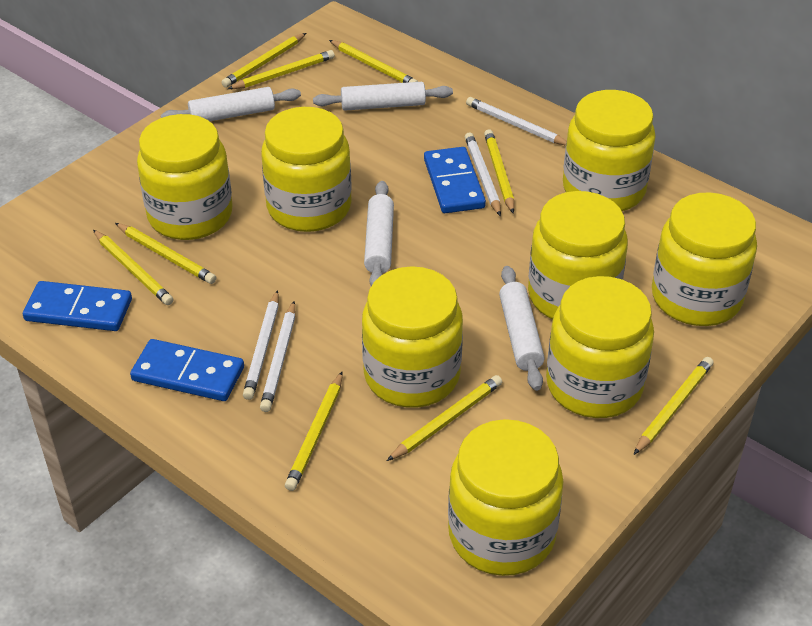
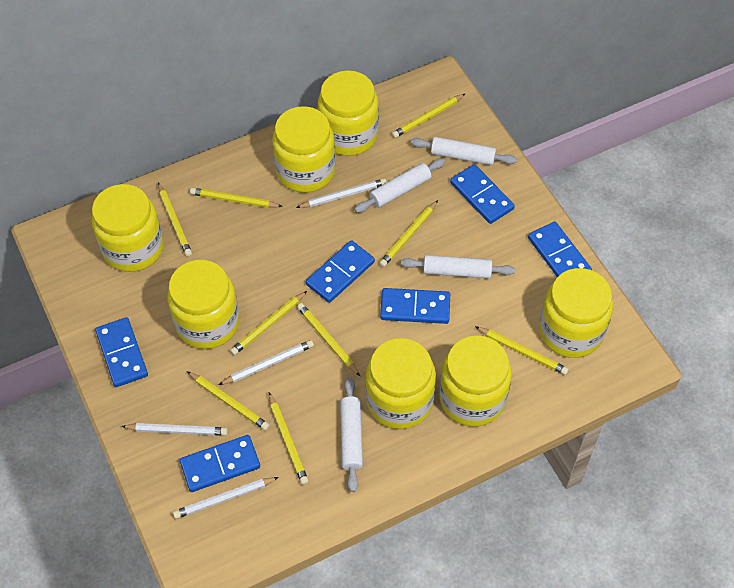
blue domino: [23,281,132,331] [130,339,244,401] [424,147,486,213] = 3 -> [95,317,148,387] [180,435,260,492] [306,240,375,303] [380,288,450,324] [450,164,515,224] [528,222,592,277] = 6
yellow jar: [137,114,233,240] [261,107,352,232] [362,266,463,408] [448,419,563,576] [528,191,628,319] [546,276,654,418] [563,90,656,211] [652,192,757,326] = 8 -> [92,184,164,272] [167,260,240,349] [272,106,336,193] [318,70,379,156] [365,338,436,429] [439,335,512,426] [539,268,613,358] = 7

